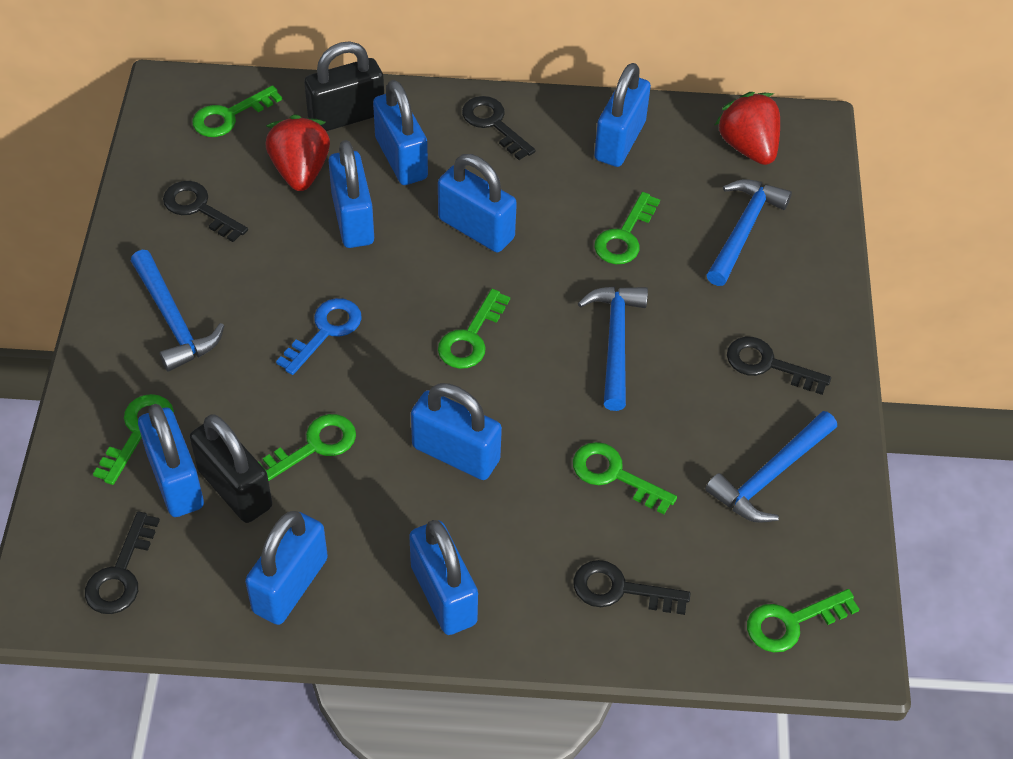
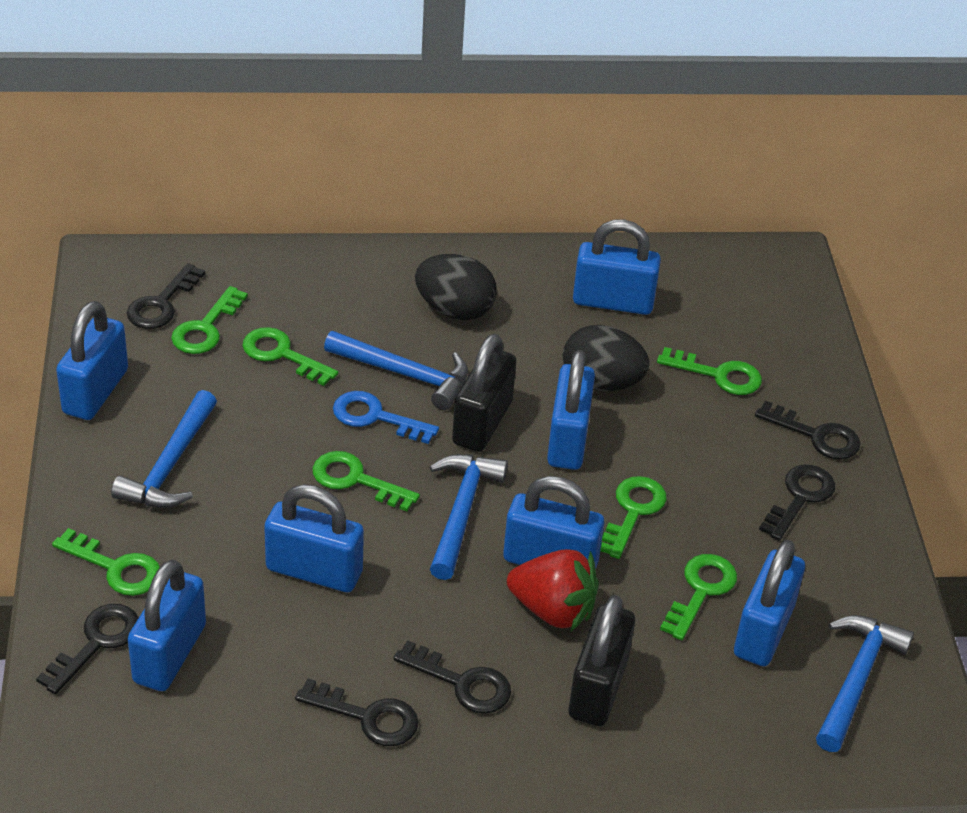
black egg: none = 0 -> [415,254,497,320] [563,325,649,391] = 2
black key: [85,511,160,614] [163,181,248,242] [462,96,536,160] [573,560,691,615] [727,337,831,395] = 5 -> [36,604,139,694] [127,263,205,329] [295,678,419,746] [393,640,511,714] [755,401,860,460] [759,464,835,541] = 6
blue padlock: [138,404,204,517] [245,511,328,625] [329,140,374,248] [373,80,428,185] [409,520,478,635] [411,383,502,480] [438,154,517,252] [594,63,651,167] = 8 -> [56,301,128,420] [128,560,206,691] [264,484,364,592] [503,476,604,569] [547,350,595,470] [573,219,661,315] [734,540,805,666] = 7
red strawberry: [265,114,330,191] [714,92,780,165] = 2 -> [507,549,599,631] = 1

